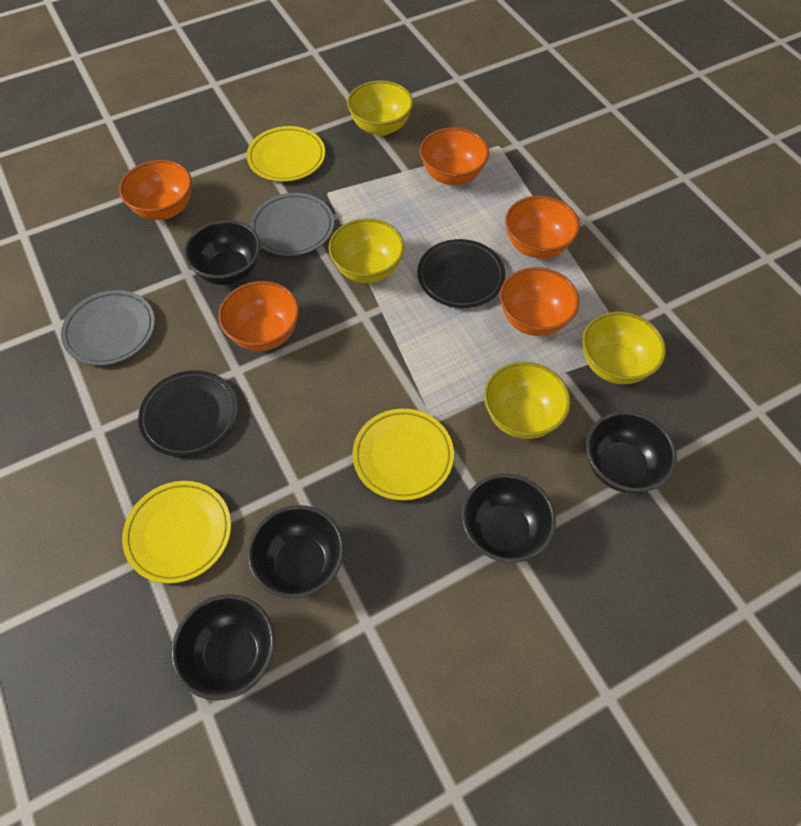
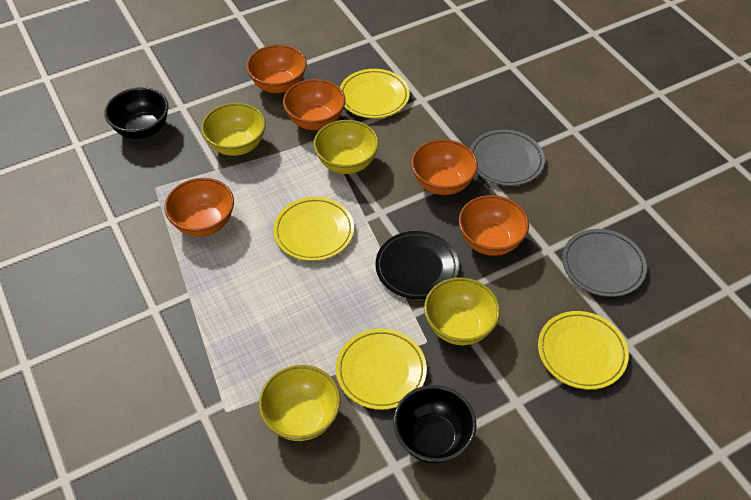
black bowl: [171,594,275,700] [184,220,261,285] [248,505,344,599] [461,474,556,563] [586,411,677,494] = 5 -> [104,87,169,139] [393,385,476,463] = 2
black plate: [138,370,238,457] [417,239,505,308] = 2 -> [375,231,459,299] = 1
yellow plate: [122,481,231,584] [247,126,325,182] [352,409,454,501] = 3 -> [273,197,354,261] [336,329,427,410] [340,69,410,118] [538,311,629,390] = 4

